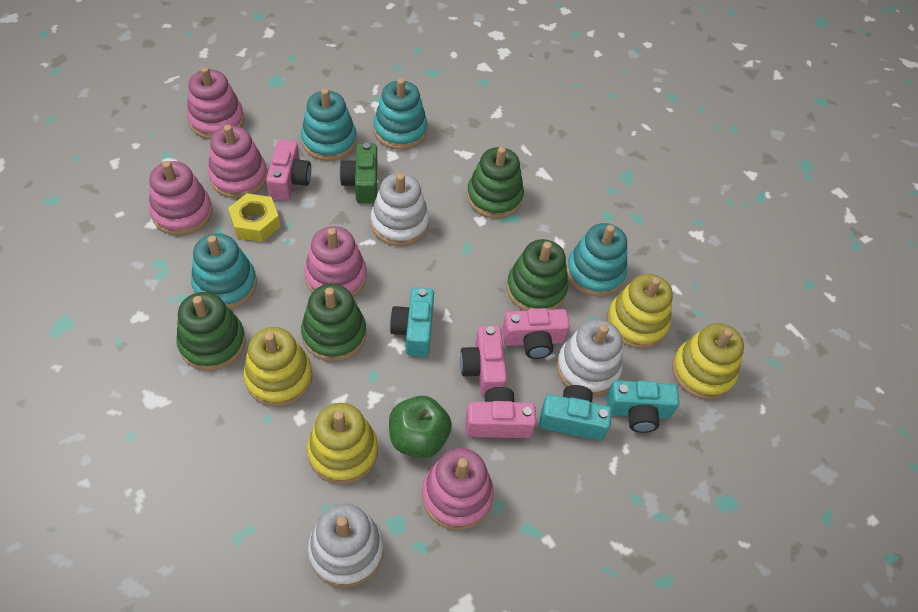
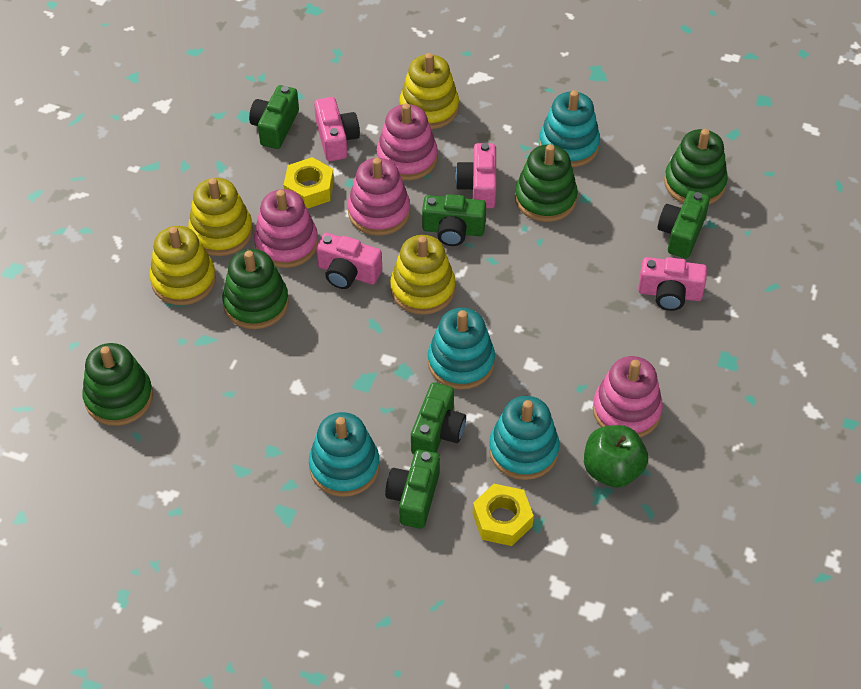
green camera: [339,143,377,203] = 1 -> [249,85,299,149] [385,449,440,529] [411,382,466,454] [422,194,486,246] [658,191,710,259] = 5
pink stacking toy: [149,161,212,235] [187,67,244,139] [208,125,268,198] [304,226,367,297] [422,448,494,530] = 5 -> [254,189,318,268] [347,158,410,236] [377,103,438,180] [593,356,663,437] = 4
turquoise camera: [390,287,434,357] [539,385,612,441] [606,380,679,433] = 3 -> none = 0
white stacking toy: [308,503,384,588] [371,173,429,246] [556,319,622,396] = 3 -> none = 0
yellow nut: [228,193,280,242] = 1 -> [284,157,334,209] [473,484,534,546] = 2

